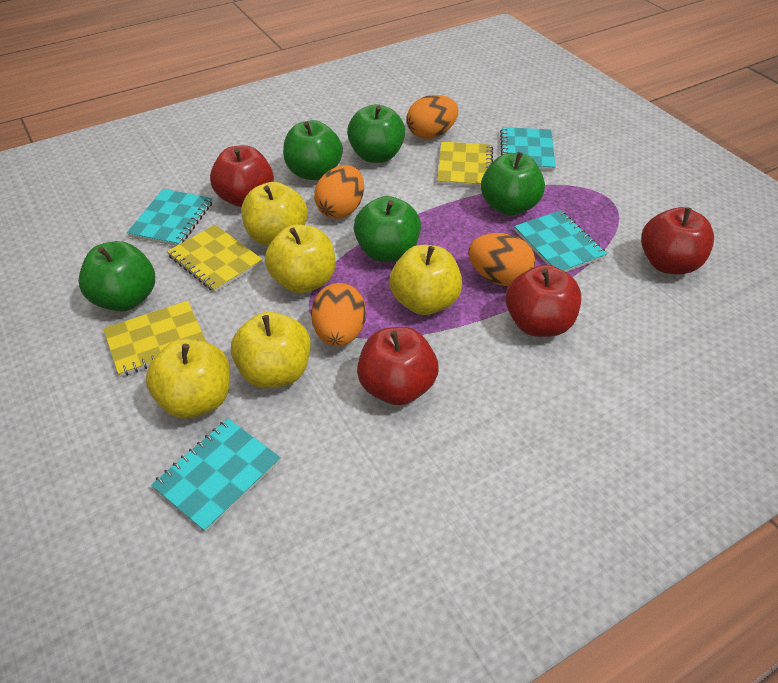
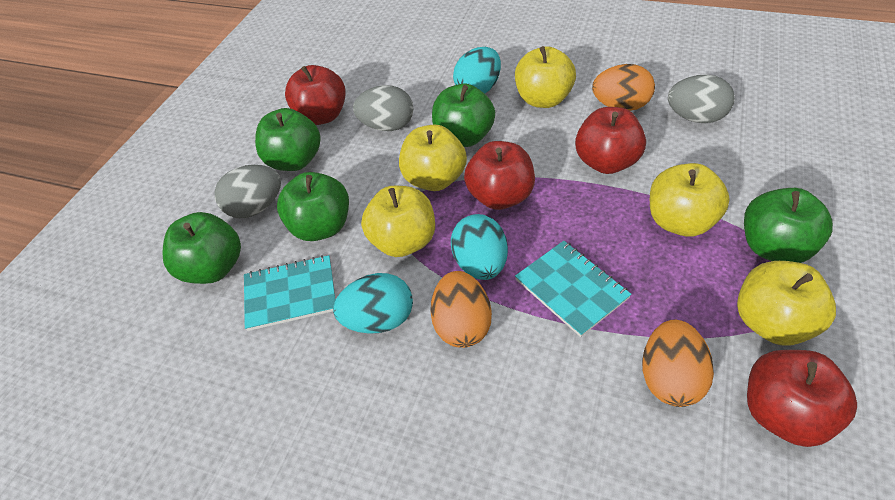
grey egg: none = 0 -> [215,165,281,218] [353,85,413,131] [668,74,735,123] = 3
orange egg: [311,283,366,346] [314,165,364,219] [407,95,458,139] [468,233,536,286] = 4 -> [430,271,492,348] [592,64,655,111] [642,319,714,407] = 3
turquoise egg: none = 0 -> [333,273,413,334] [451,214,508,280] [453,47,501,94] = 3
turquoise notebook: [127,189,213,246] [151,419,281,533] [500,127,556,171] [514,210,607,272] = 4 -> [244,255,336,331] [515,241,632,337] = 2
yellow notebook: [103,301,207,377] [167,225,263,293] [437,142,493,187] = 3 -> none = 0

